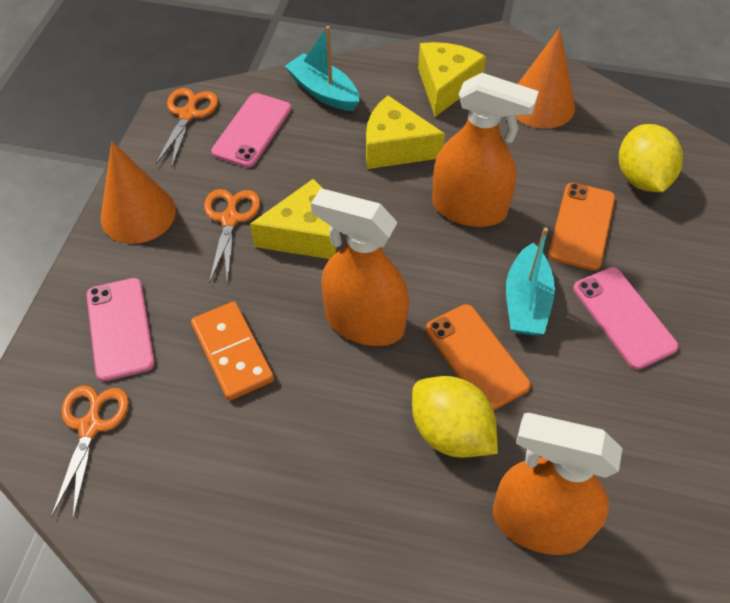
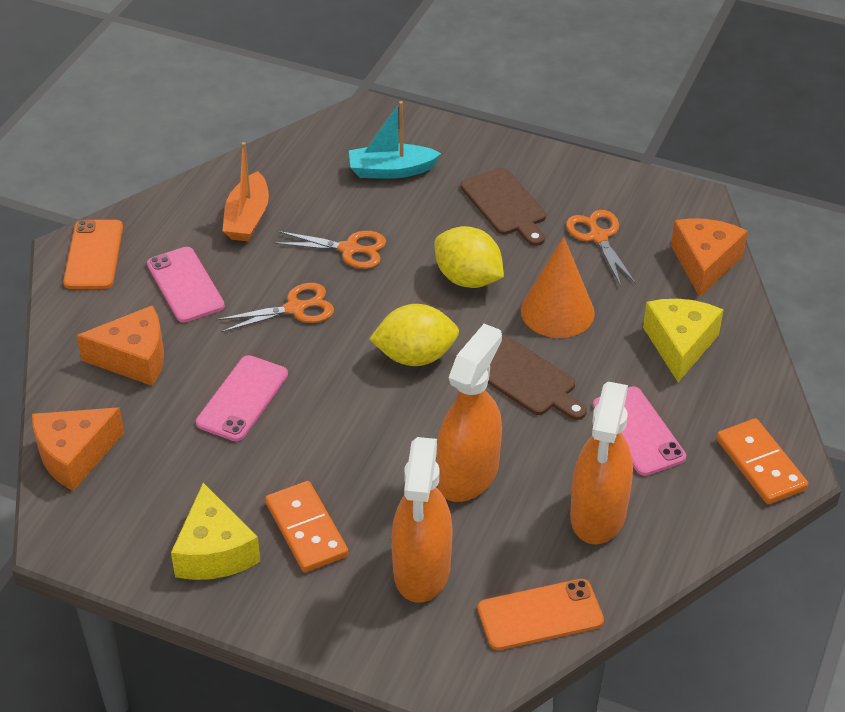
brown cutting board: none = 0 -> [460,167,546,246] [488,336,587,420] = 2
orange boat: none = 0 -> [223,142,269,241] = 1
orange cheese: none = 0 -> [32,407,125,491] [76,305,164,386] [671,218,748,297] = 3
orange cone: [101,141,176,244] [515,28,575,129] = 2 -> [521,237,595,338] = 1
orange domino: [191,302,274,401] = 1 -> [265,481,348,572] [717,418,808,504] = 2
turquoise boat: [285,26,360,111] [506,228,555,335] = 2 -> [349,101,441,179] = 1
yellow cheese: [250,179,337,259] [366,96,445,169] [418,42,486,117] = 3 -> [171,483,261,580] [643,299,723,383] = 2

